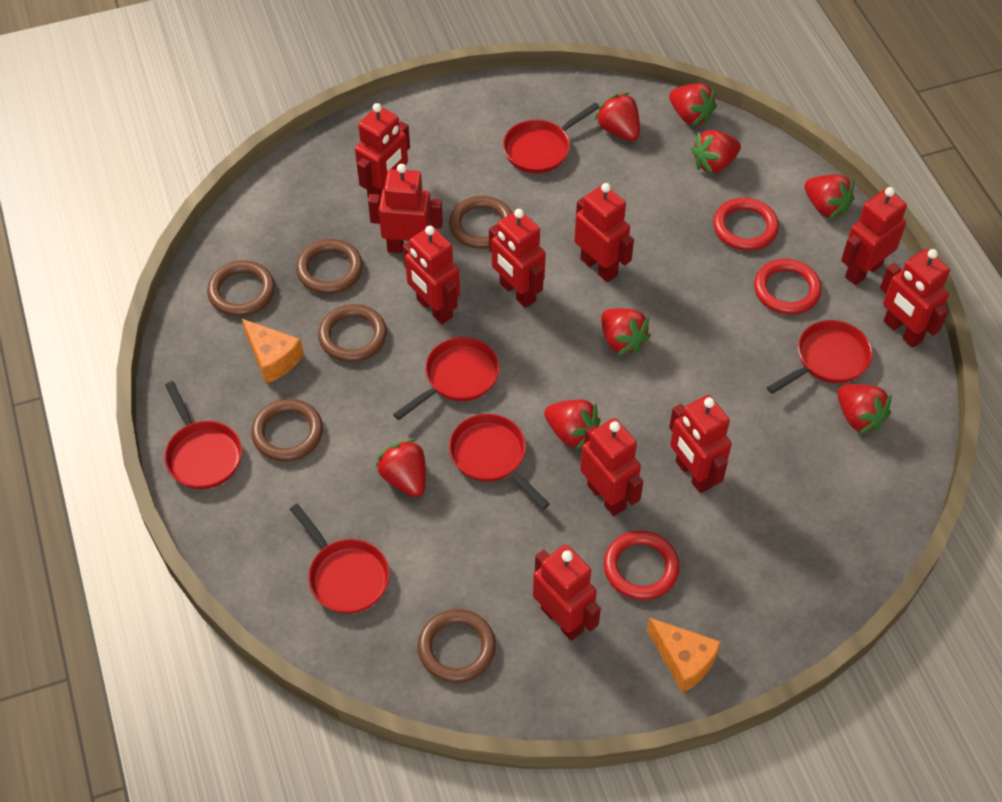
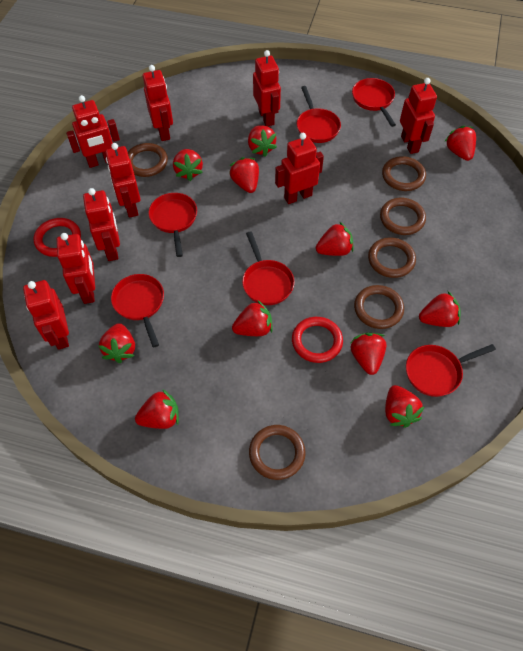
orange cheese: [242,319,304,384] [647,618,721,693] = 2 -> none = 0
red ring: [604,531,680,600] [713,198,779,251] [754,259,822,315] = 3 -> [34,218,81,257] [292,317,343,363] = 2
red robot: [355,103,410,199] [368,164,443,253] [403,226,460,324] [489,209,546,308] [533,544,601,641] [574,183,634,282] [580,418,643,516] [669,395,732,493] [841,187,907,285] [880,249,950,348] = 10 -> [23,280,69,350] [57,233,95,304] [66,95,120,168] [83,188,120,261] [106,143,141,218] [143,65,173,141] [253,50,281,127] [275,133,324,204] [400,78,437,154] = 9
red strawberry: [376,439,426,497] [544,400,600,450] [595,92,640,141] [601,308,651,356] [669,83,717,126] [691,130,741,174] [804,174,854,219] [837,384,892,434] = 8 -> [99,323,135,363] [135,390,179,429] [173,149,203,181] [229,157,259,193] [232,300,273,336] [248,125,277,157] [316,222,354,256] [350,333,386,375] [385,385,425,428] [419,291,461,327] [444,126,476,161] = 11

